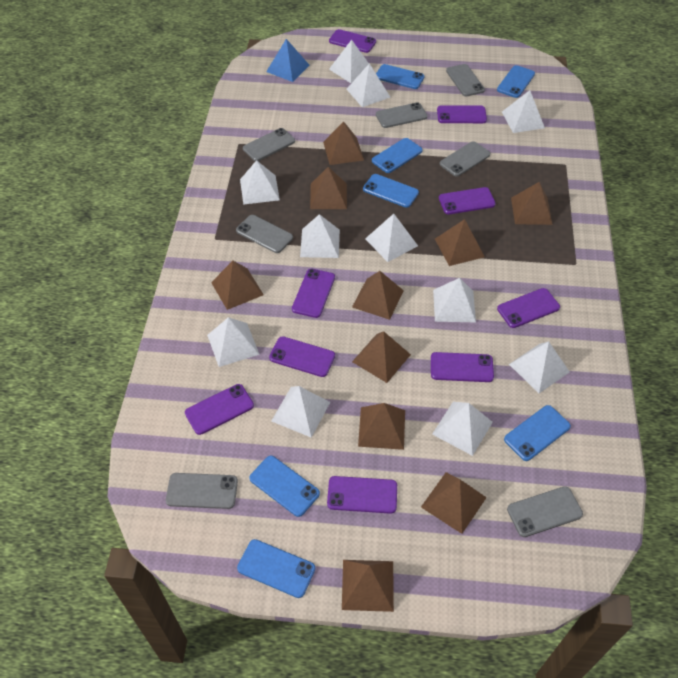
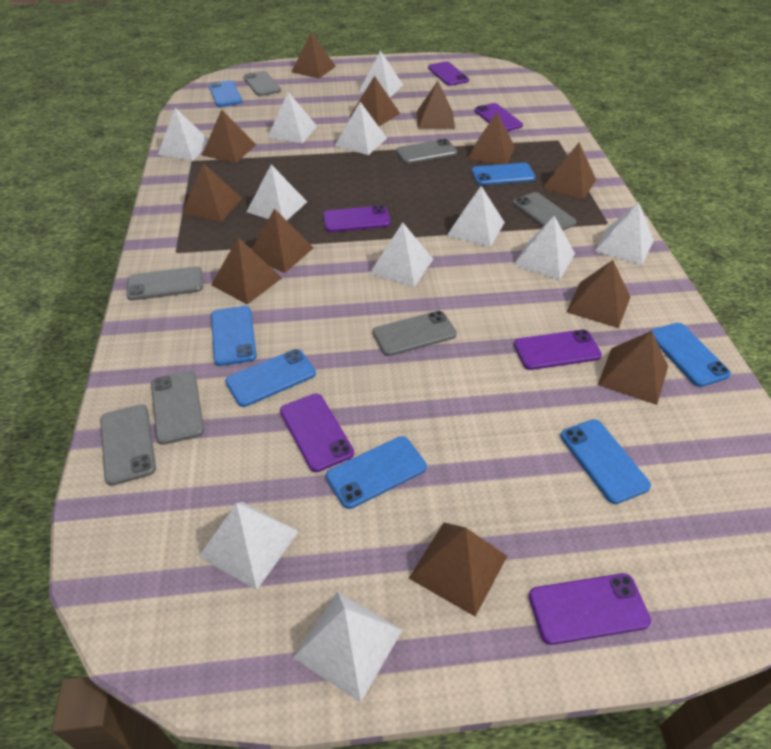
blue pyramid: [266,39,310,82] = 1 -> none = 0
brown pyramid: [211,261,264,310] [310,167,347,209] [323,121,364,165] [342,560,394,612] [352,271,404,320] [352,331,411,383] [358,403,405,450] [421,472,487,534] [435,219,485,266] [511,182,553,225] = 10 -> [182,163,242,222] [202,109,256,163] [211,238,282,305] [251,209,314,273] [292,33,336,79] [349,76,400,126] [409,523,507,617] [417,81,455,129] [467,112,515,165] [542,143,596,200] [566,260,630,328] [598,331,668,405] = 12
purple phone: [185,384,254,435] [269,336,335,377] [292,269,335,318] [327,476,397,514] [329,29,376,53] [431,352,494,382] [437,105,487,123] [439,187,496,214] [497,288,560,328] = 9 -> [280,393,354,472] [323,205,391,232] [428,61,469,86] [474,103,523,131] [514,329,602,370] [528,573,651,645] = 6

